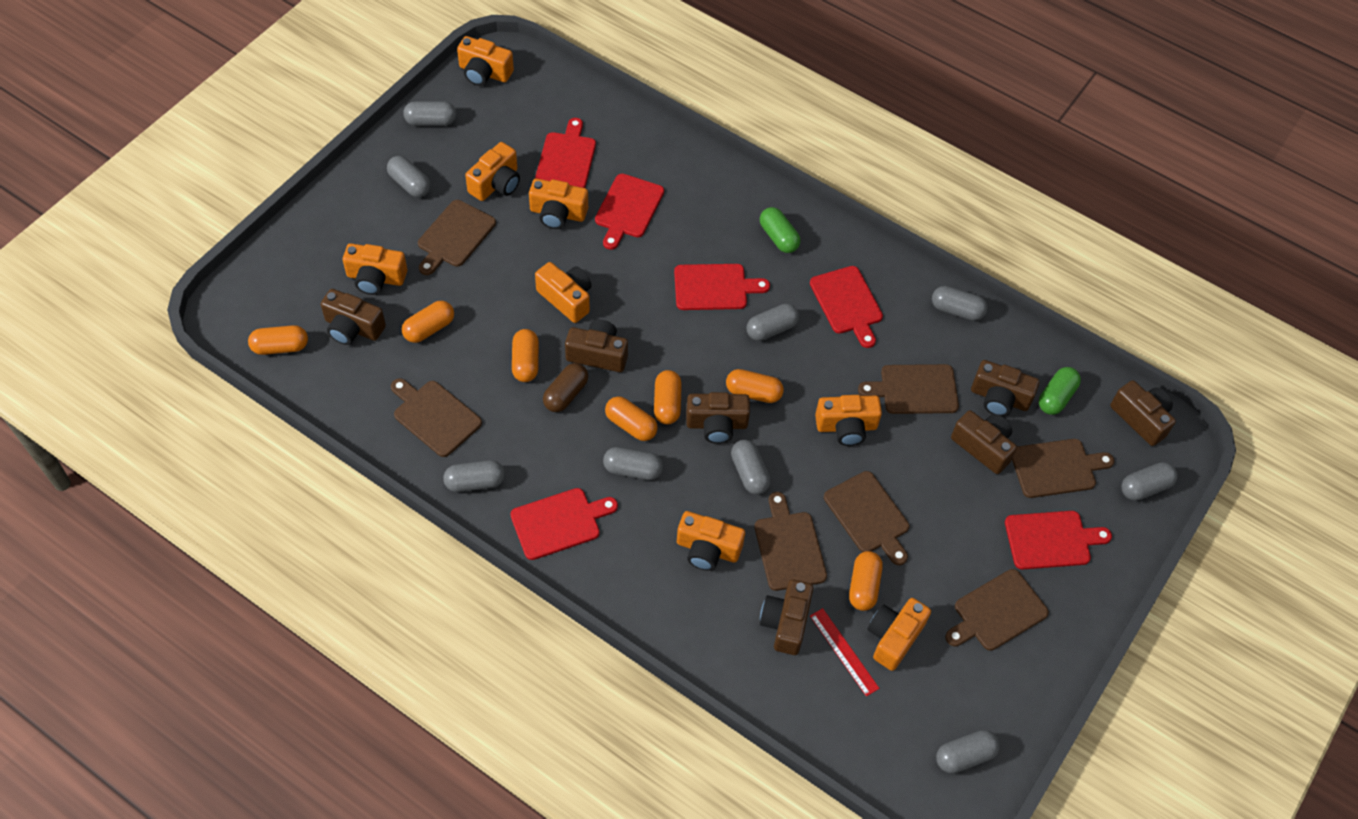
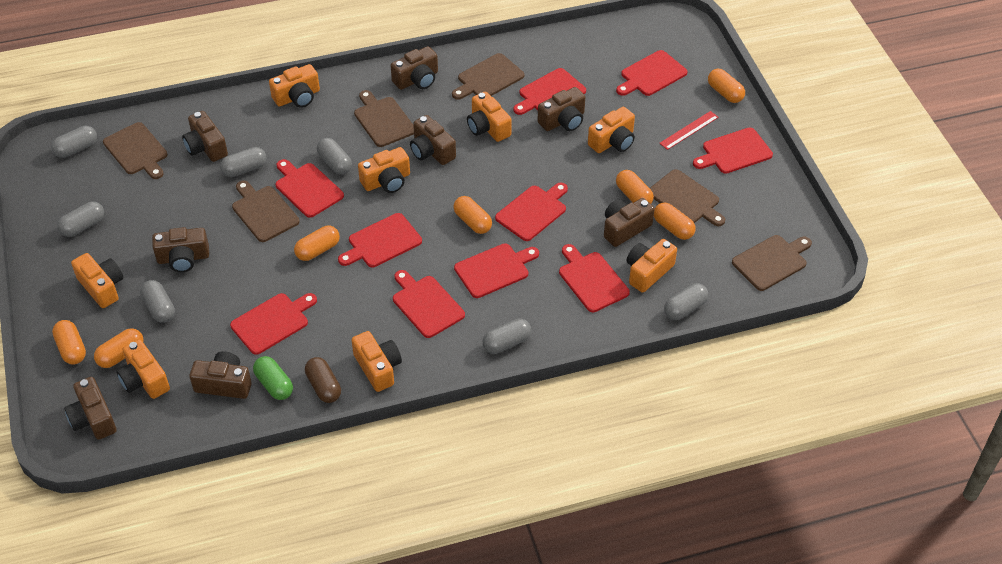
brown camera: [321,289,386,345] [565,320,628,372] [686,392,750,444] [760,579,813,655] [951,410,1017,474] [971,360,1039,416] [1110,380,1176,446] = 7 -> [64,377,117,440] [152,227,209,272] [182,111,228,162] [189,351,252,399] [391,46,438,90] [410,115,456,165] [537,87,585,131] [604,198,655,247] = 8
brown cutting board: [391,378,482,457] [418,200,496,275] [754,492,827,591] [824,471,909,565] [858,364,959,414] [945,569,1049,651] [1012,439,1115,498] = 7 -> [103,122,168,179] [232,181,300,242] [354,90,414,147] [452,53,524,100] [650,169,725,226] [732,235,812,291] = 6
green capsule: [760,207,800,253] [1039,367,1081,415] = 2 -> [253,356,293,400] = 1
grey capsule: [387,156,431,197] [403,101,457,126] [443,460,505,492] [603,447,663,480] [731,440,771,495] [746,303,799,341] [932,286,987,321] [936,730,1000,774] [1121,462,1178,501] = 9 -> [51,126,97,158] [57,201,104,237] [140,280,175,323] [220,147,266,177] [317,138,352,175] [483,319,531,354] [664,283,708,320] = 7
red cutting board: [511,488,618,560] [535,118,596,188] [595,174,664,250] [674,264,770,310] [810,266,883,348] [1005,511,1112,569] = 6 -> [230,293,317,355] [275,159,344,218] [338,213,422,267] [393,270,465,338] [454,243,539,298] [495,182,568,241] [513,68,586,115] [559,244,630,312] [616,50,688,96] [693,127,773,174] = 10

